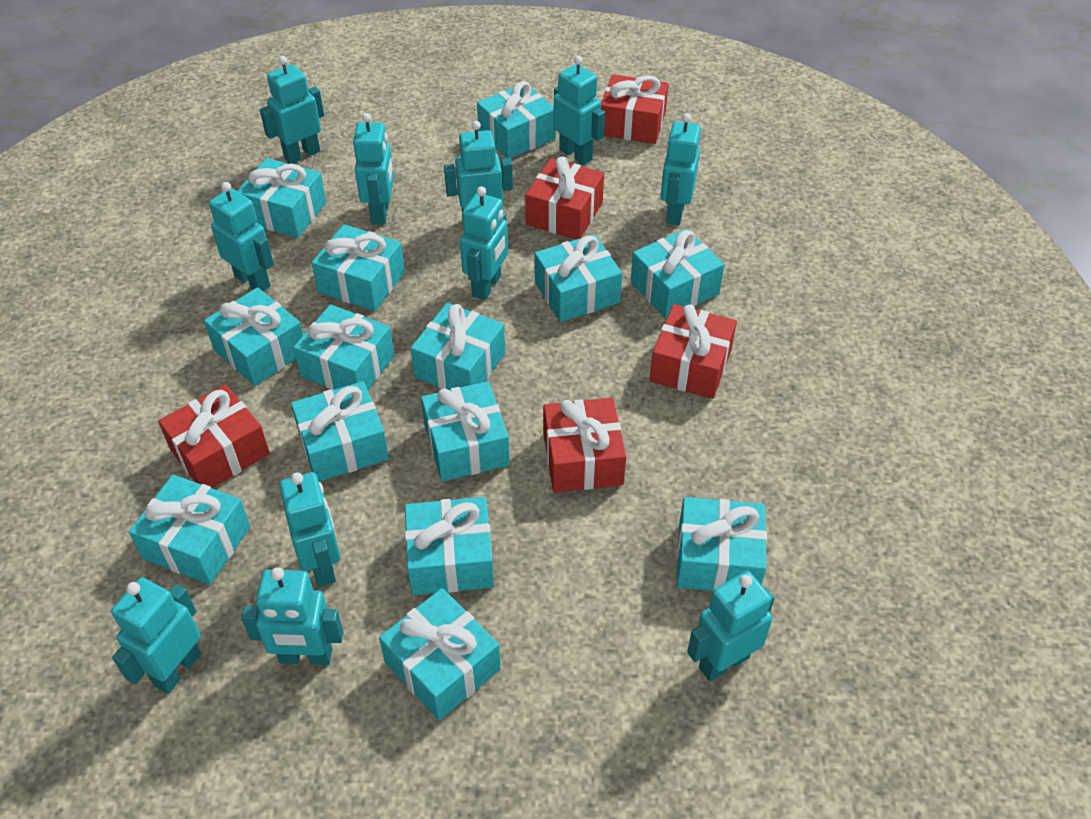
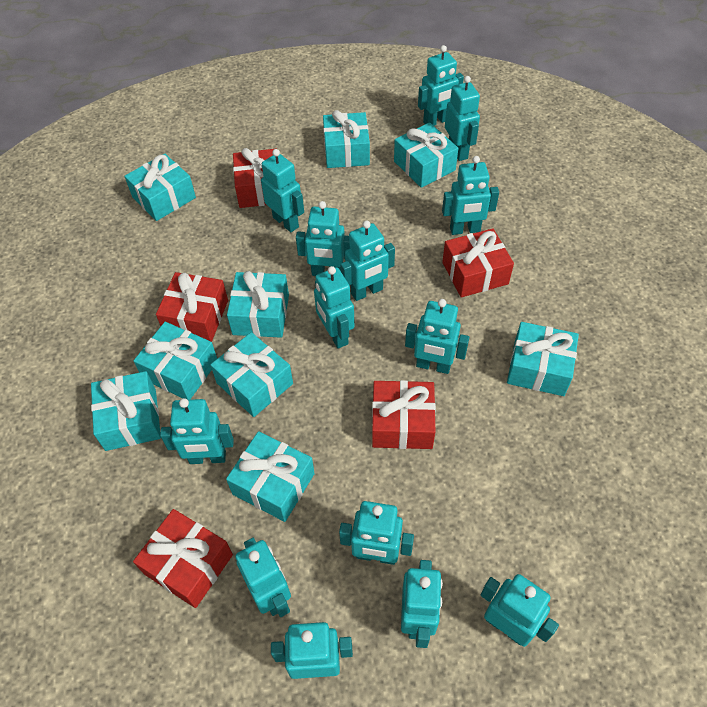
turquoise gift: [129,475,250,585] [204,287,303,386] [237,158,326,238] [291,381,389,482] [293,304,395,390] [312,224,405,311] [379,588,501,720] [405,497,494,595] [411,303,505,390] [421,381,510,481] [477,81,556,158] [534,234,622,322] [631,229,724,319] [676,497,767,591] = 14 -> [91,371,161,451] [124,154,196,221] [134,322,217,400] [210,332,293,417] [226,431,315,522] [227,271,289,338] [323,110,370,168] [394,122,458,188] [507,322,579,396] = 9
turquoise robot: [111,577,201,694] [209,182,274,291] [241,567,344,665] [260,56,324,164] [279,472,340,587] [353,113,394,225] [444,121,513,212] [460,186,508,300] [553,56,605,165] [661,113,701,225] [687,571,775,682] = 11 -> [160,398,234,464] [235,538,291,617] [261,149,304,232] [271,622,353,679] [296,201,350,276] [314,266,355,348] [339,501,414,565] [340,221,395,301] [401,560,443,648] [405,299,469,374] [418,45,464,126] [442,156,499,235] [445,76,480,161] [481,574,559,647] = 14

